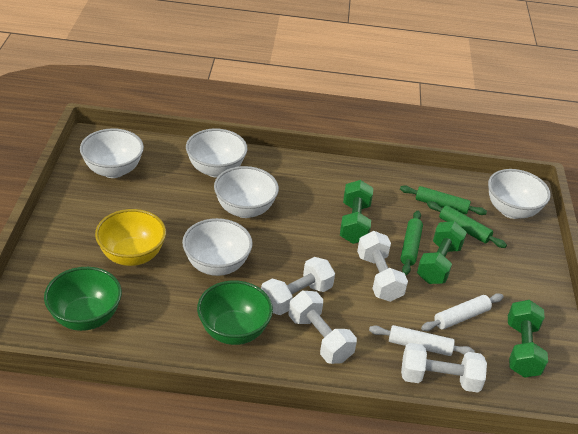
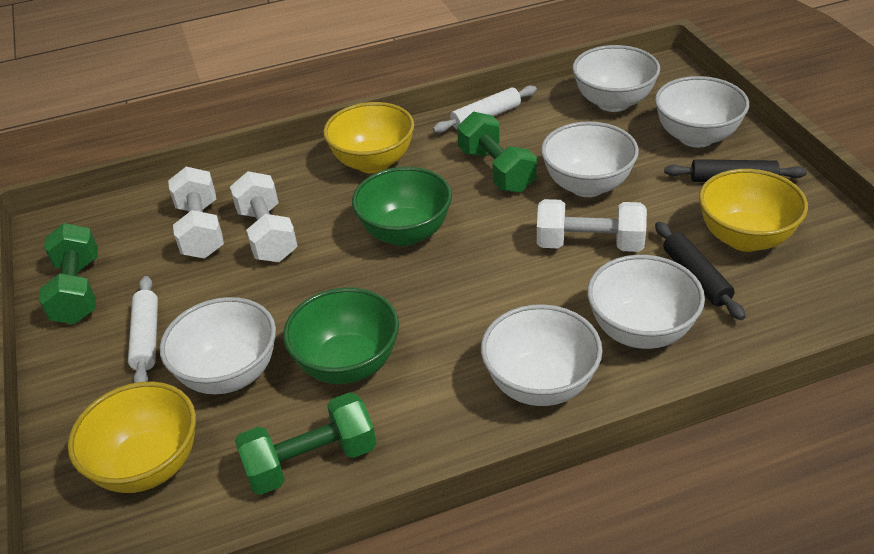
black rolling pin: none = 0 -> [655,222,746,320] [664,159,807,182] = 2
green rolling pin: [400,186,487,215] [401,211,423,275] [427,201,507,248] = 3 -> none = 0
white bowl: [80,128,144,178] [182,218,253,276] [186,128,248,177] [214,166,279,218] [488,169,551,219] = 5 -> [160,297,276,394] [481,304,603,406] [541,121,639,197] [572,45,660,112] [587,255,705,349] [655,76,749,148] = 6
white dumbbell: [261,257,335,315] [288,291,357,364] [357,231,408,302] [401,343,487,393] = 4 -> [168,167,224,259] [230,171,298,262] [537,199,647,252] = 3
yellow bowl: [95,209,166,266] = 1 -> [68,382,196,493] [323,102,414,173] [699,169,808,252] = 3

